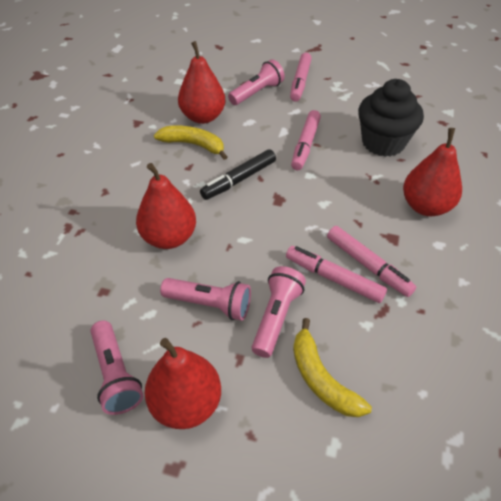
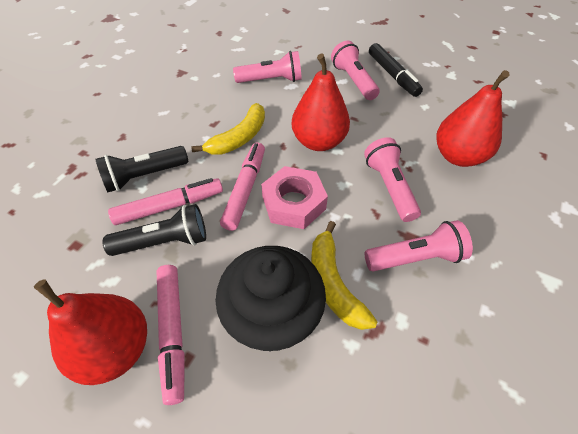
black flashlight: none = 0 -> [95,146,188,192] [102,204,206,256] = 2
pink marker: [286,246,387,303] [290,52,312,102] [291,110,321,170] [327,226,416,297] = 4 -> [108,178,223,225] [157,265,185,405] [220,143,265,231] = 3
pink nut: none = 0 -> [261,166,328,229] = 1
red pear: [136,163,196,249] [145,338,221,429] [178,41,225,124] [403,128,462,216] = 4 -> [34,279,147,385] [292,54,350,151] [436,70,510,167] = 3

